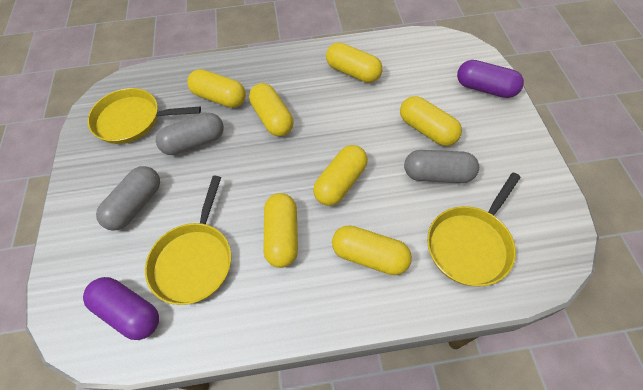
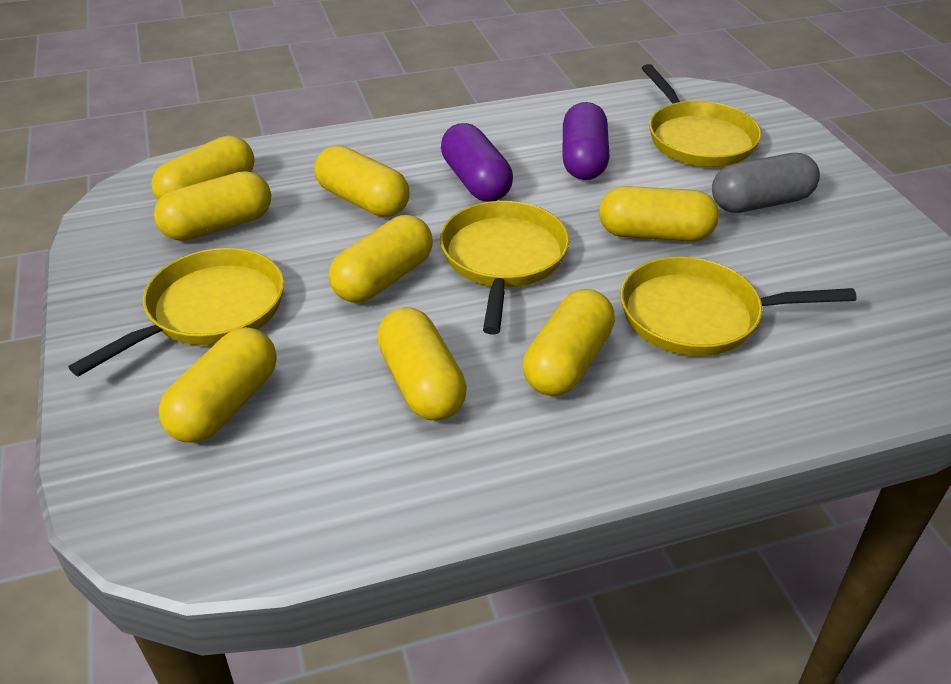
grey capsule: [96,166,160,231] [156,113,224,155] [404,150,479,183] = 3 -> [712,153,820,213] = 1
yellow capsule: [187,69,246,108] [249,83,293,136] [264,193,298,268] [313,145,368,206] [326,42,383,83] [332,225,412,275] [400,96,462,146] = 7 -> [151,135,254,200] [154,171,271,241] [158,327,277,443] [315,145,410,217] [329,215,433,303] [377,307,467,420] [523,289,615,396] [599,186,719,241] = 8
yellow pan: [87,88,201,144] [145,176,231,305] [427,173,521,286] = 3 -> [68,248,284,377] [440,201,569,335] [620,256,857,356] [642,64,762,167] = 4

